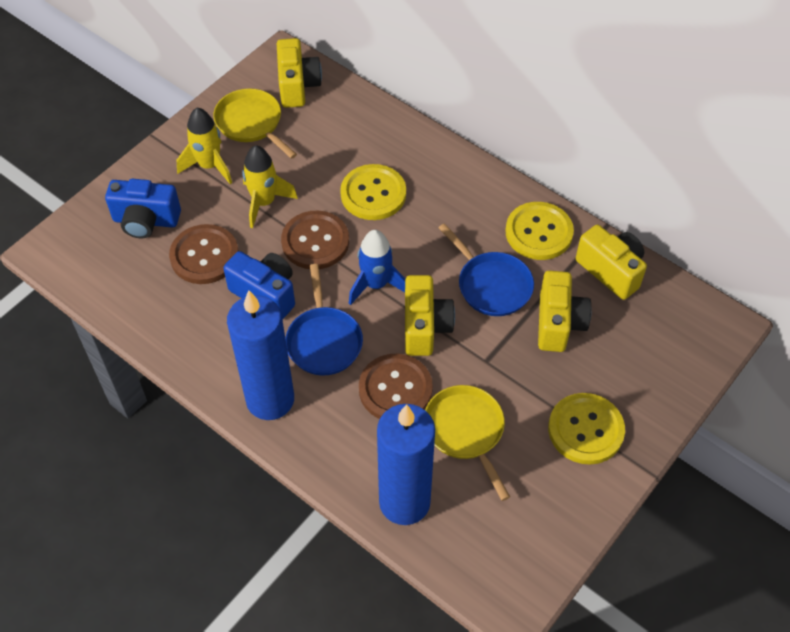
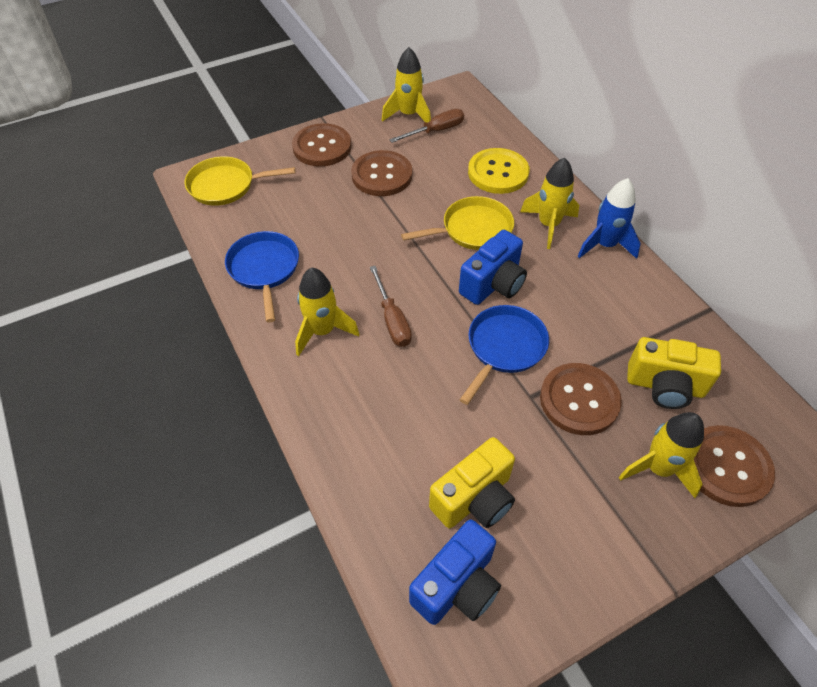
blue candle: [227,290,294,420] [377,404,435,525] = 2 -> none = 0
brown button: [169,224,239,284] [281,211,349,269] [359,354,433,419] = 3 -> [292,123,351,167] [351,150,412,196] [540,363,622,435] [694,425,775,507] = 4
brown screwdriver: none = 0 -> [370,266,412,347] [389,109,464,143] = 2
yellow button: [340,164,406,220] [505,202,574,260] [548,393,625,465] = 3 -> [468,148,530,194] = 1
yellow camera: [277,38,322,108] [405,275,455,356] [538,270,592,352] [576,225,647,300] = 4 -> [429,437,515,528] [627,337,721,409] = 2
yellow rocket: [177,108,232,184] [242,145,298,228] = 2 -> [295,268,359,356] [382,47,431,123] [520,158,579,249] [619,412,704,498] = 4

